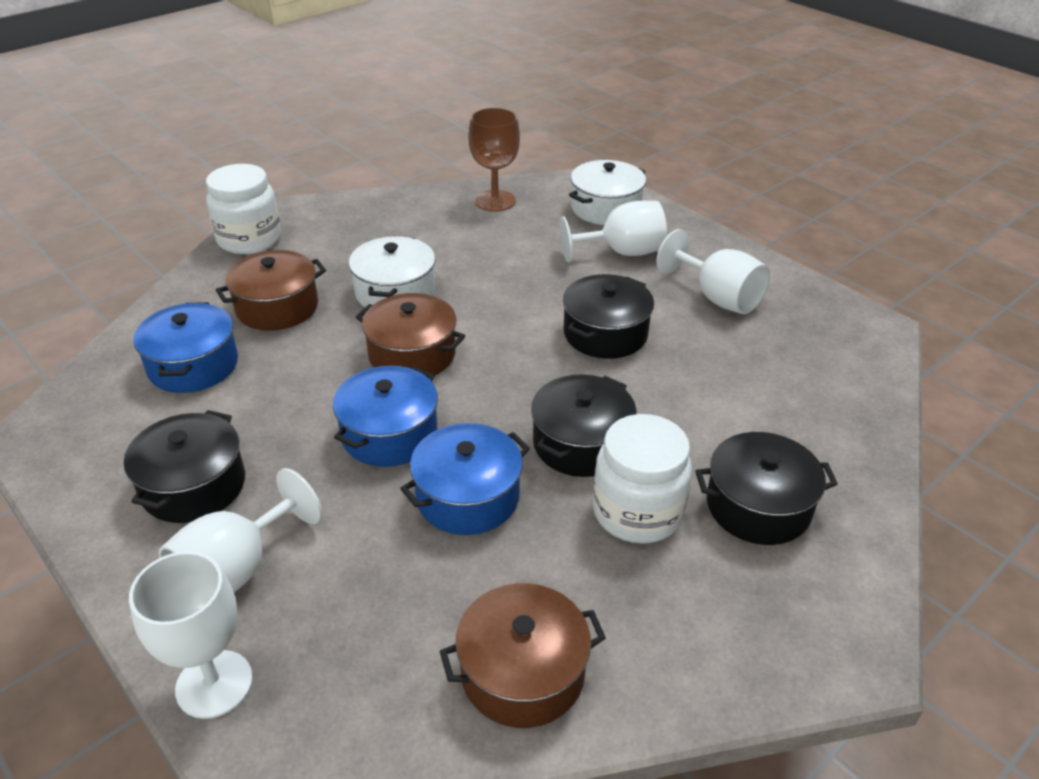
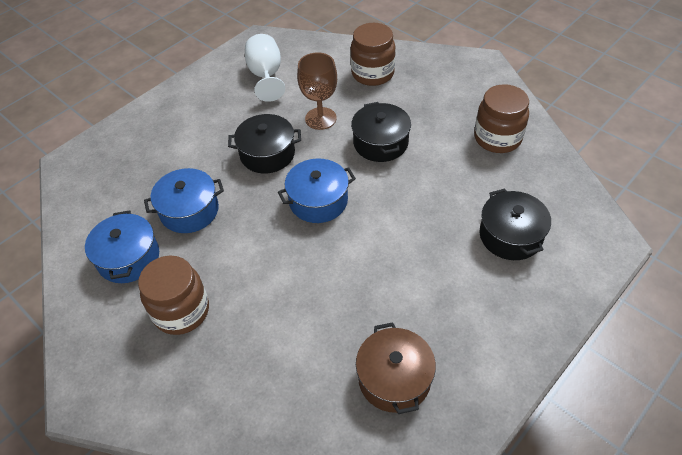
black pot: [124,410,245,523] [531,374,637,477] [563,274,654,359] [695,432,838,545] = 4 -> [228,114,301,173] [351,102,411,162] [480,188,551,260] = 3
brown jar: none = 0 -> [138,256,209,335] [350,23,396,86] [474,84,529,153] = 3
brown pot: [216,250,326,331] [356,293,465,376] [440,583,606,728] = 3 -> [356,322,436,414] = 1
white goblet: [129,551,253,719] [159,468,322,592] [559,201,667,263] [656,229,770,314] = 4 -> [245,34,285,102] = 1
white jar: [206,164,281,254] [593,414,692,544] = 2 -> none = 0
white pot: [349,236,436,307] [569,160,646,225] = 2 -> none = 0

